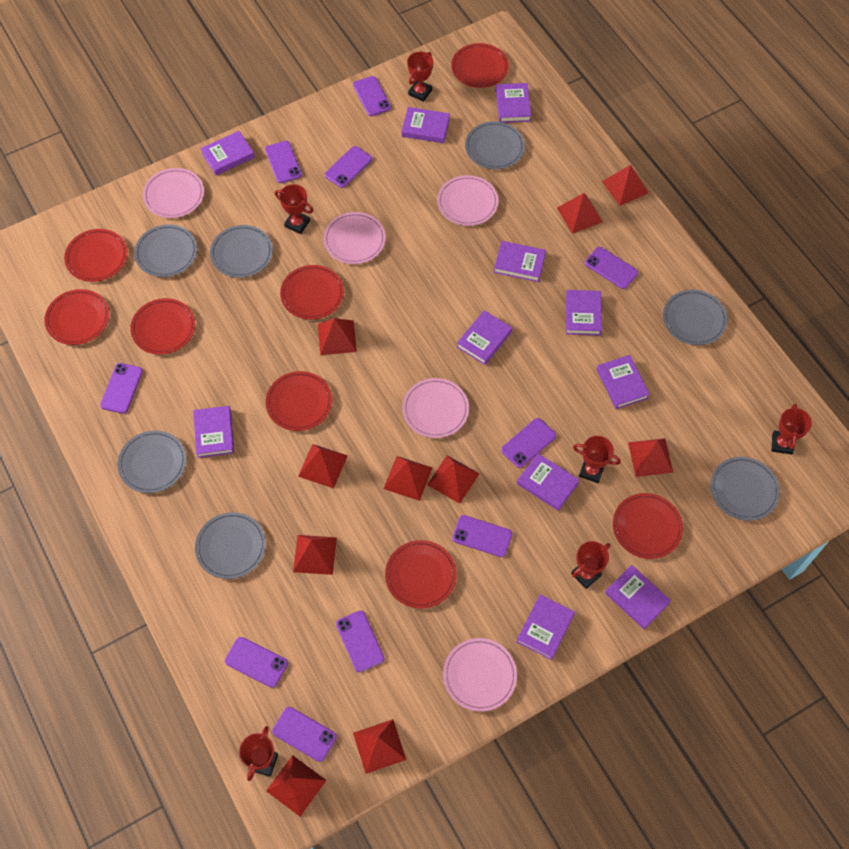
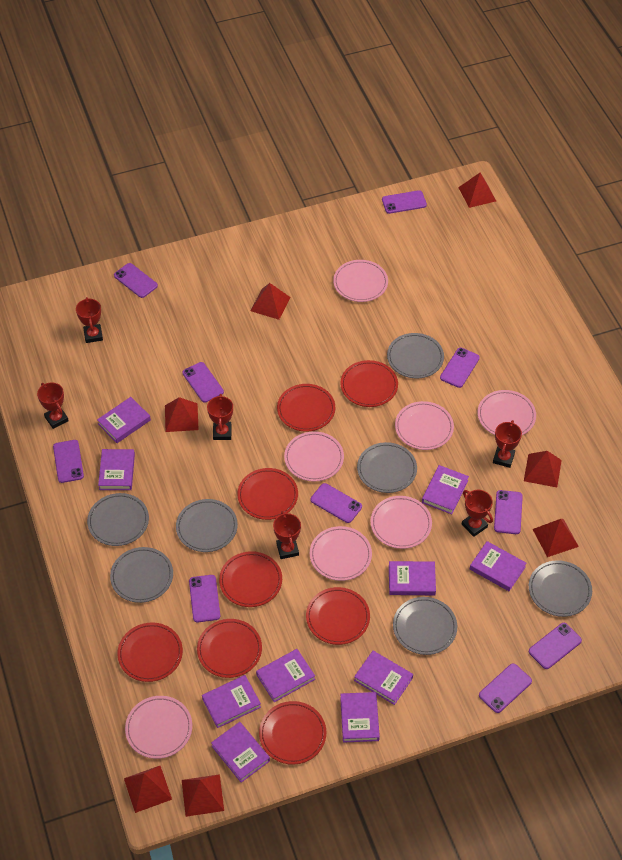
pink plate: [143,168,204,218] [323,212,386,264] [402,378,469,438] [437,175,498,226] [443,638,517,712] = 5 -> [125,696,192,759] [284,431,344,482] [310,526,372,581] [333,260,388,302] [370,496,432,549] [395,401,454,450] [478,390,536,435] = 7
purple book: [193,406,234,458] [200,131,255,175] [402,107,450,143] [457,310,512,365] [494,241,546,282] [496,83,531,123] [516,594,575,660] [517,453,579,511] [566,290,602,336] [597,355,650,409] [605,565,671,629] = 11 -> [97,397,151,443] [98,449,135,490] [202,675,261,728] [211,722,270,783] [256,649,315,702] [340,692,380,743] [354,651,413,705] [389,561,436,595] [422,465,469,514] [470,541,527,591] = 10
red pyramid: [266,755,326,816] [293,535,337,575] [298,444,348,489] [318,318,357,355] [353,719,406,774] [384,456,432,501] [427,456,480,504] [557,193,603,234] [602,165,648,206] [628,438,673,477] = 10 -> [124,766,172,813] [165,397,199,432] [182,774,224,817] [250,283,291,320] [458,173,496,208] [524,451,562,487] [533,519,579,557] = 7

